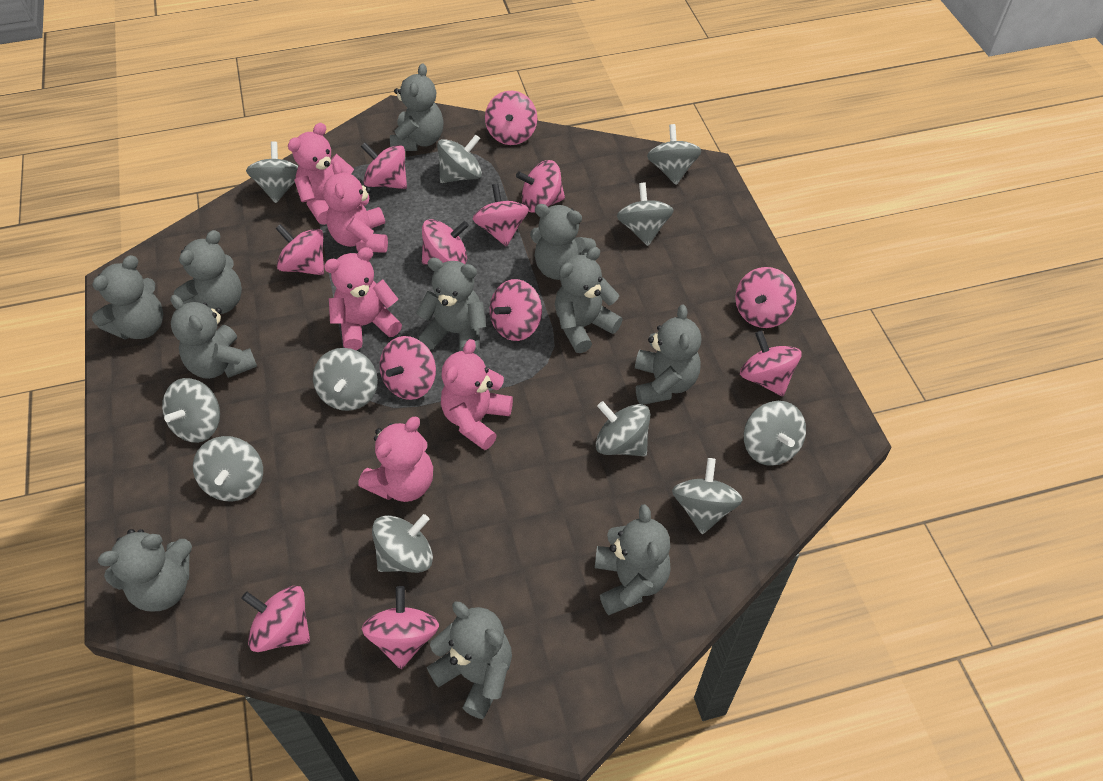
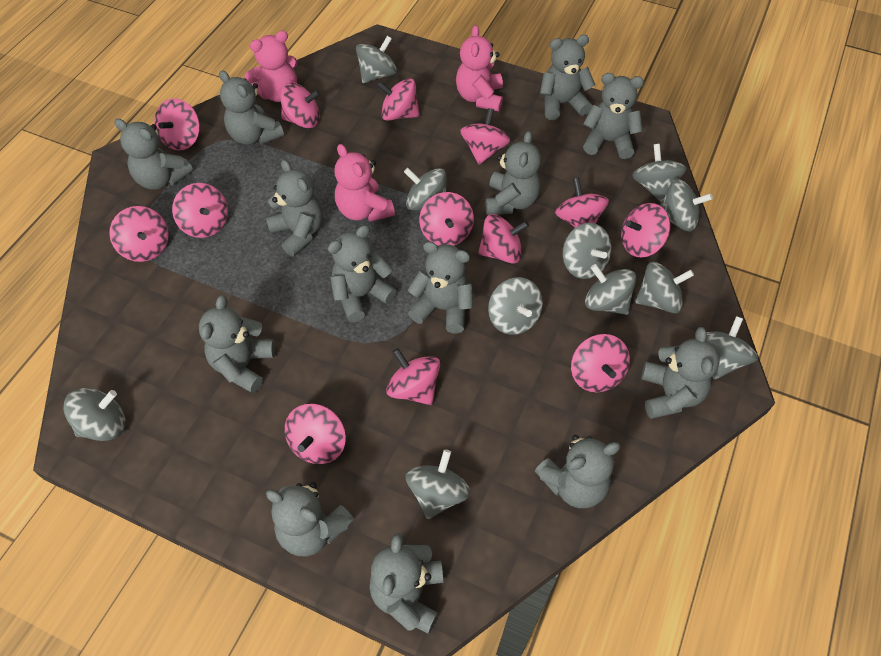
grey teddy bear: [92,255,163,339] [98,529,192,611] [170,295,257,379] [174,230,242,314] [390,63,443,151] [416,258,486,355] [427,602,512,719] [530,204,596,280] [555,247,622,353] [595,504,671,615] [635,304,701,405] = 11 -> [114,119,193,190] [199,295,275,393] [219,70,284,145] [265,159,323,257] [266,482,354,557] [328,225,397,322] [370,533,443,634] [408,241,473,334] [485,131,541,215] [535,435,620,508] [540,35,595,120] [583,73,644,159] [641,327,720,419] = 13
pink spinning top: [241,586,310,652] [275,224,324,275] [361,143,407,189] [362,586,439,669] [380,336,436,400] [422,219,469,265] [473,184,529,247] [485,91,537,145] [490,279,542,341] [516,160,565,213] [735,267,797,328] [740,330,801,396] = 12 -> [109,206,169,262] [154,98,200,151] [172,183,228,238] [280,82,320,128] [285,404,346,464] [376,78,420,121] [386,348,440,405] [419,192,474,246] [460,108,510,165] [478,214,529,264] [555,178,609,228] [571,334,630,392] [621,203,670,258] = 13
pink teddy bear: [288,123,354,225] [323,161,388,253] [324,247,402,350] [358,417,433,502] [441,339,513,450] = 5 -> [244,31,297,102] [334,144,395,222] [456,25,503,111] = 3

